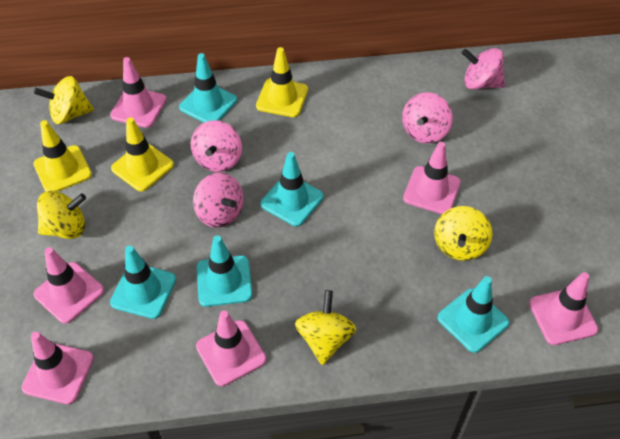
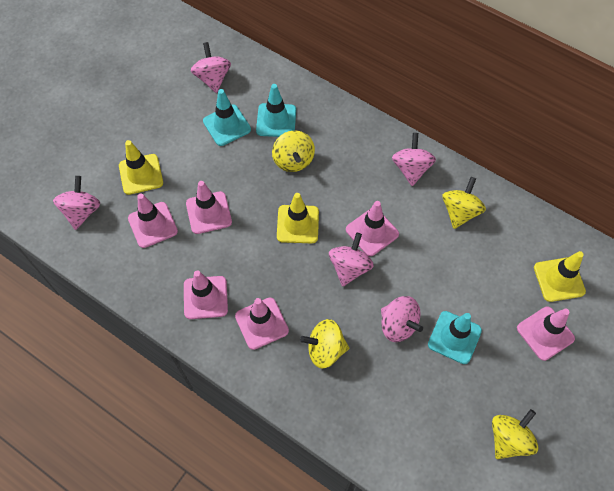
pink spinning top: [191,120,242,172] [193,173,244,228] [402,92,453,144] [462,48,505,89] = 4 -> [53,176,100,230] [191,42,231,93] [329,233,374,286] [381,296,423,342] [392,133,436,186] = 5
turquoise traffic cone: [110,246,176,319] [179,53,237,123] [197,235,252,307] [260,152,324,226] [437,276,509,353] = 5 -> [203,89,251,146] [256,84,296,137] [428,311,482,364] = 3

